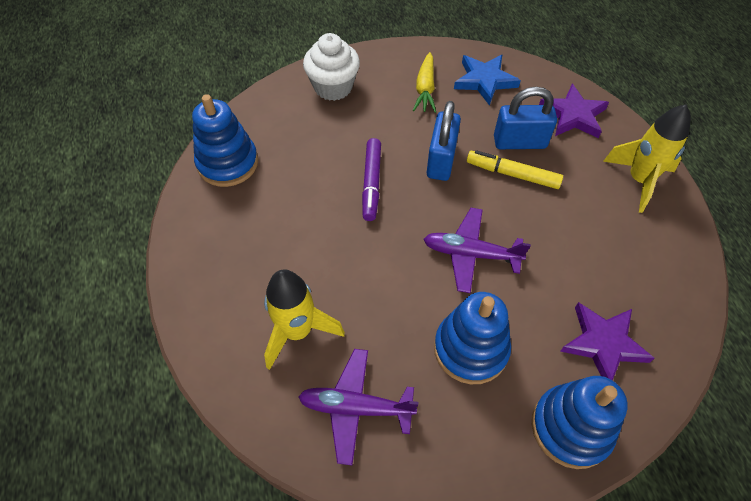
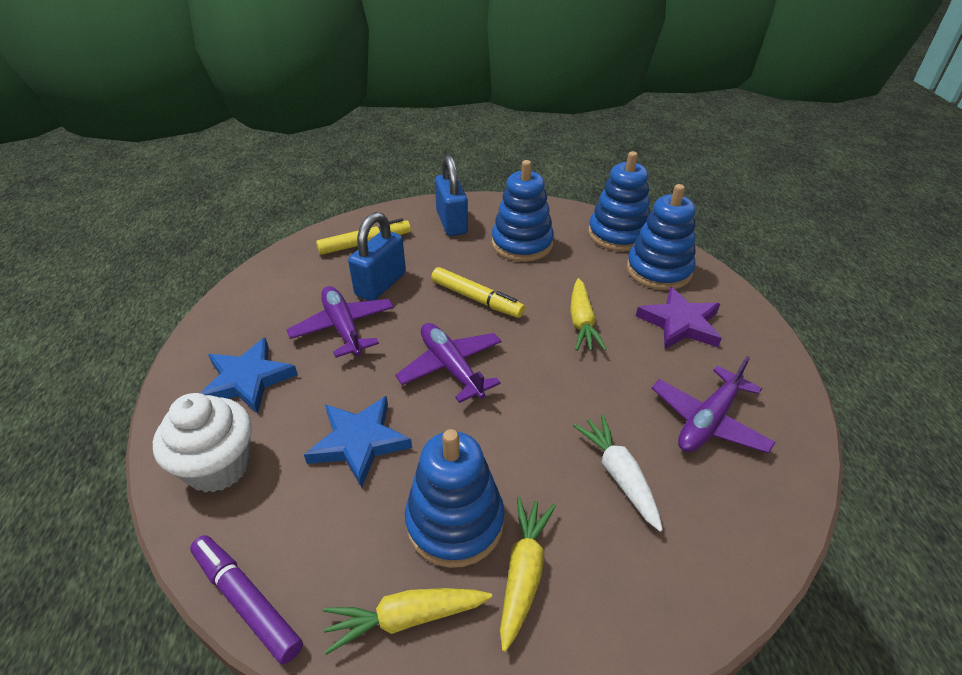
blue stacking toy: [192,94,258,187] [434,292,511,384] [532,376,628,469] = 3 -> [405,429,505,568] [492,160,554,262] [588,151,650,251] [627,184,696,290] = 4
blue star: [454,55,521,106] = 1 -> [200,337,298,414] [304,396,412,488] = 2
purple plane: [298,349,418,465] [423,208,531,293] = 2 -> [287,286,394,358] [395,323,502,403] [652,356,776,454] = 3
purple star: [539,84,609,138] [560,302,654,381] = 2 -> [636,287,722,349] = 1
white carrot: none = 0 -> [573,414,663,532] = 1
yellow carrot: [413,52,436,113] = 1 -> [323,588,492,655] [500,497,556,652] [570,278,607,351] = 3
yellow marker: [467,150,563,189] = 1 -> [316,218,411,255] [431,267,525,318] = 2
yellow rocket: [264,269,345,370] [603,105,691,213] = 2 -> none = 0

